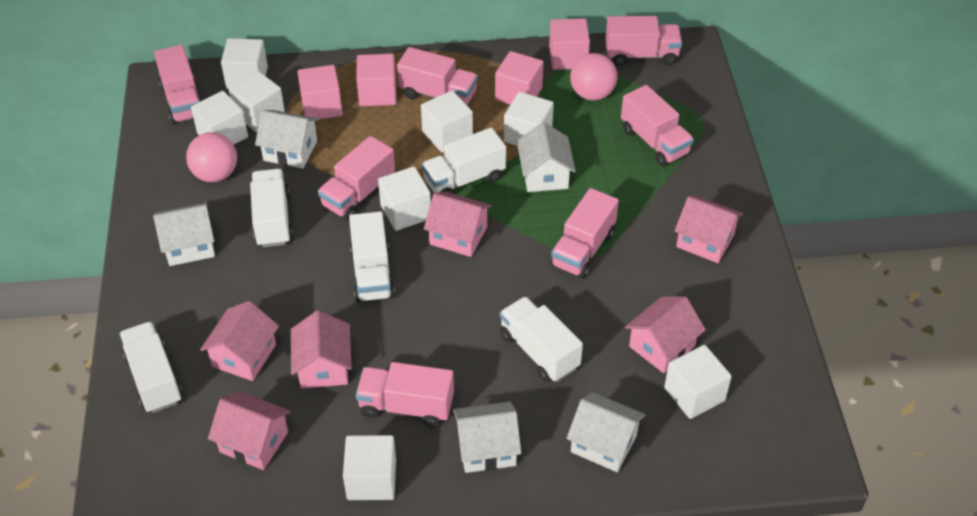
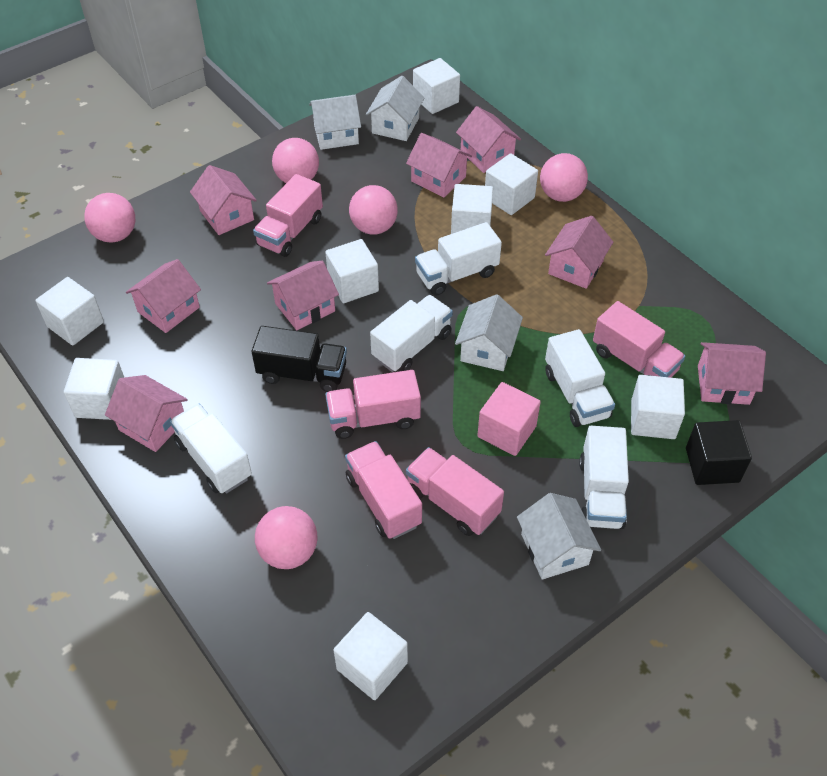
black cube: none = 0 -> [686,420,752,485] = 1
black truck: none = 0 -> [252,326,347,392] = 1
pink ball: [186,132,237,182] [570,53,617,101] = 2 -> [84,193,135,243] [255,506,317,569] [272,138,319,183] [349,185,398,235] [540,153,588,202] = 5
pink cube: [298,65,343,119] [356,54,396,106] [495,51,543,105] [549,18,590,70] = 4 -> [477,382,541,456] = 1
pink house: [200,301,279,381] [208,391,291,470] [291,310,352,389] [424,191,492,257] [625,297,706,373] [674,195,743,263] = 6 -> [105,375,188,452] [126,259,201,333] [190,165,257,235] [267,261,339,330] [406,133,472,198] [456,106,521,173] [545,216,613,289] [698,342,766,405] = 8
pink truck: [154,45,200,124] [318,136,395,220] [356,362,454,427] [397,47,478,105] [550,188,619,278] [605,16,682,66] [621,85,694,166] = 7 -> [253,174,323,257] [325,370,421,439] [345,441,422,539] [406,447,504,536] [593,301,685,378] = 5
white house: [153,202,215,266] [255,110,319,169] [453,402,521,473] [517,122,576,192] [566,392,645,472] = 5 -> [309,95,361,150] [366,76,424,141] [455,294,523,371] [517,493,601,579] = 4

